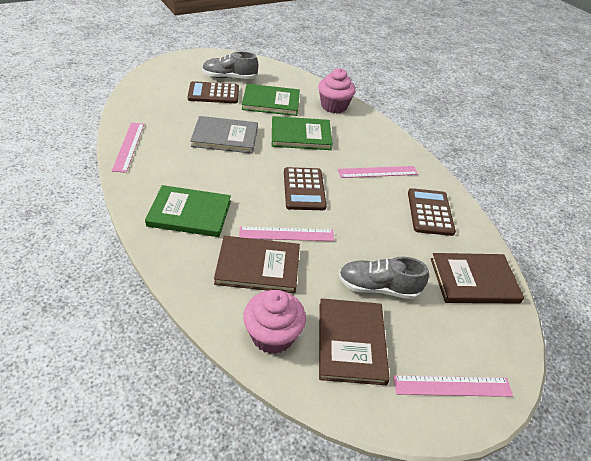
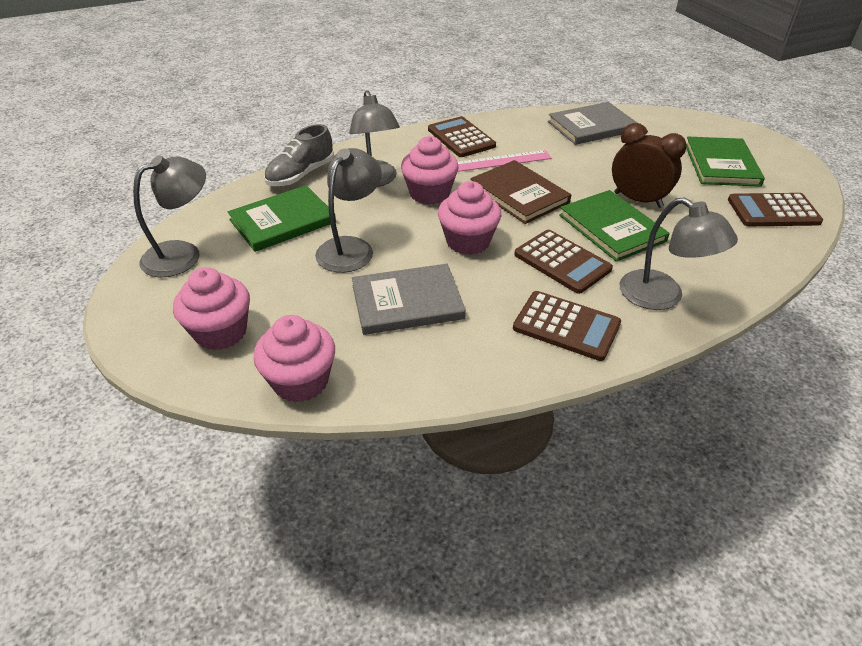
brown book: [214,236,300,293] [319,298,390,385] [431,253,524,304] = 3 -> [470,160,571,224] = 1
brown calculator: [188,81,239,103] [284,167,327,210] [408,188,456,236] = 3 -> [428,116,496,157] [513,291,621,361] [514,230,613,294] [728,193,823,226] = 4
brown clock: none = 0 -> [612,123,687,208] = 1
grey book: [190,116,258,153] = 1 -> [352,264,466,335] [548,102,637,145] = 2
grey lamp: none = 0 -> [133,155,206,277] [315,148,382,273] [349,90,400,187] [620,198,738,310] = 4
grey shoe: [202,51,258,79] [339,257,429,299] = 2 -> [264,124,334,186] = 1
pink cupcake: [243,290,306,354] [318,68,356,113] = 2 -> [173,267,250,350] [253,315,335,402] [401,136,459,205] [438,181,501,255] = 4
pink ruler: [112,123,144,172] [239,227,334,241] [338,166,418,178] [393,375,513,397] = 4 -> [458,150,552,172] = 1

